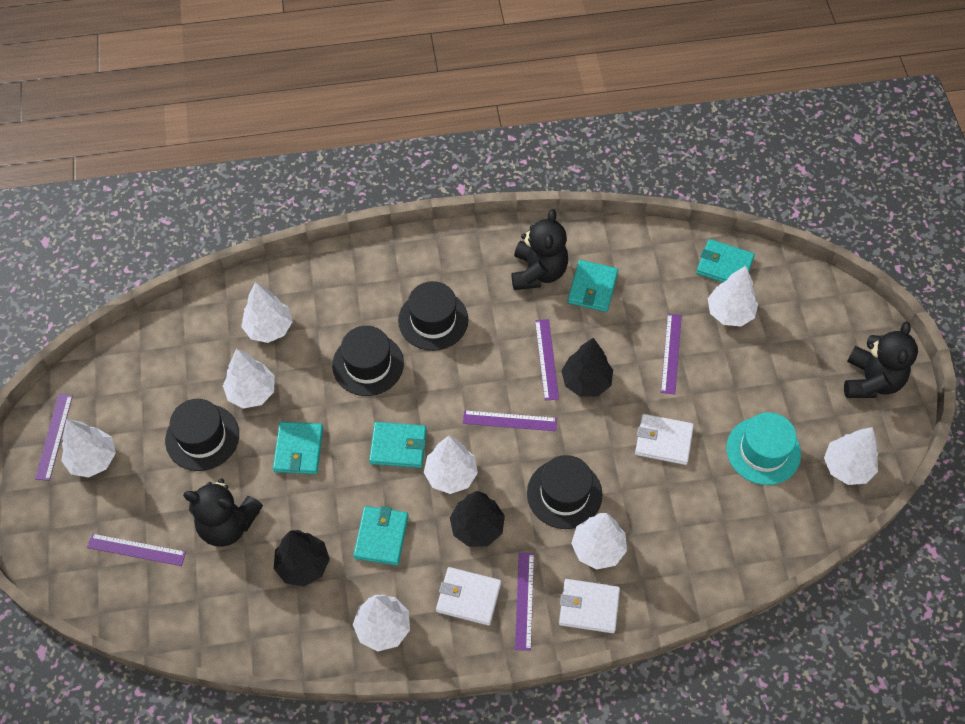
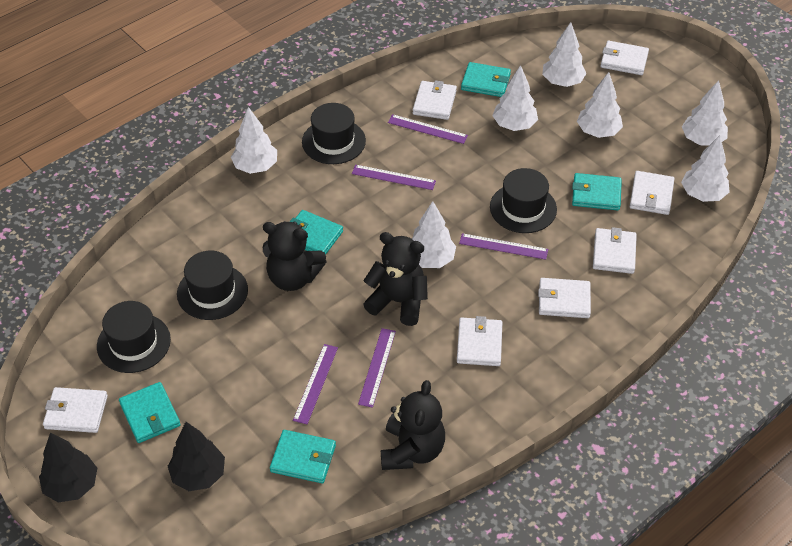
black tree: [274,530,330,586] [450,491,505,547] [561,338,613,397] = 3 -> [39,433,97,502] [168,422,225,491] = 2
purple ruler: [35,394,73,481] [87,533,186,566] [463,410,557,431] [515,552,534,651] [535,319,559,401] [661,314,682,395] = 6 -> [293,344,338,424] [352,165,436,190] [358,328,396,408] [388,114,468,144] [459,233,548,260] = 5
turquoise hat: [727,412,801,485] = 1 -> none = 0
white tree: [61,419,116,478] [223,349,275,409] [241,282,293,343] [353,594,410,651] [424,436,478,494] [571,513,627,569] [708,266,758,327] [824,427,878,485] = 8 -> [231,107,277,174] [412,201,456,268] [492,65,538,131] [542,22,586,87] [577,72,623,138] [681,135,730,202] [682,80,728,146] = 7
white wallet: [436,567,501,626] [559,579,620,633] [635,414,694,465] = 3 -> [43,387,108,433] [413,80,457,120] [457,316,503,366] [538,278,591,318] [593,227,637,274] [601,41,649,75] [630,171,674,215] = 7

